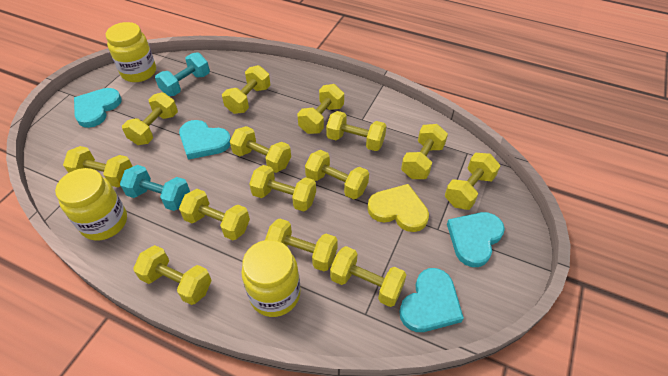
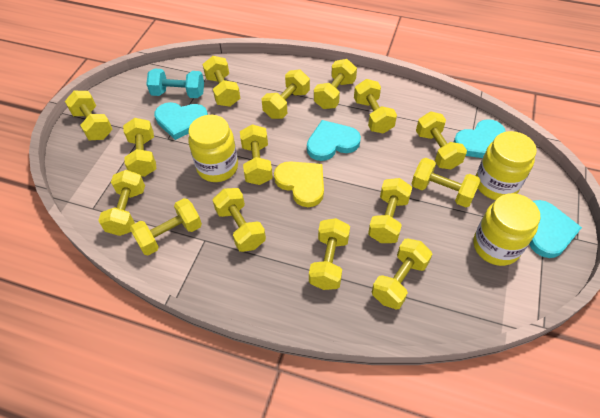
turquoise dumbbell: [120,165,190,211] [155,52,210,96] = 2 -> [146,69,204,98] = 1
yellow dumbbell: [63,146,133,187] [122,92,178,145] [133,245,212,305] [179,189,250,240] [222,65,270,114] [230,126,291,173] [249,165,316,211] [265,218,338,272] [297,84,344,134] [305,150,369,200] [326,111,386,151] [330,246,406,307] [401,124,448,179] [445,153,500,210] = 14 -> [65,91,112,140] [98,170,145,236] [123,118,156,177] [130,198,202,256] [203,56,240,107] [213,188,266,252] [240,124,273,185] [262,69,310,119] [309,218,350,290] [314,59,357,109] [354,79,397,134] [368,178,412,243] [372,239,432,309] [412,158,481,207] [416,112,467,169] = 15

